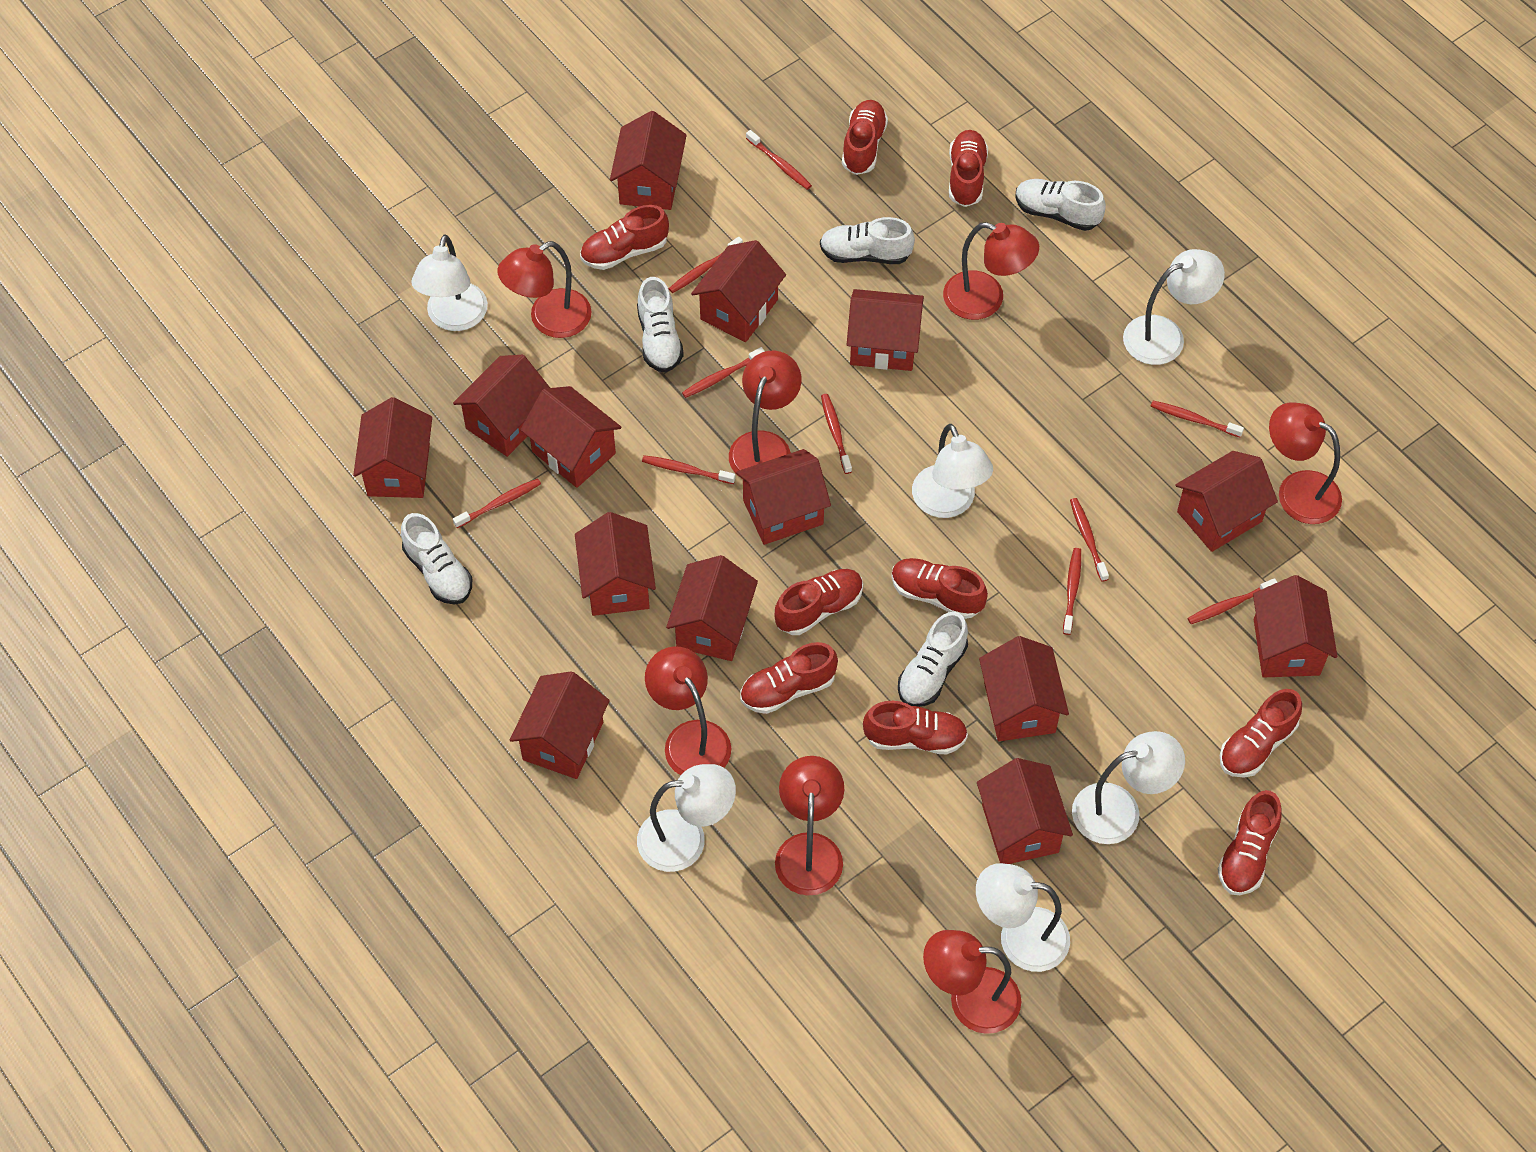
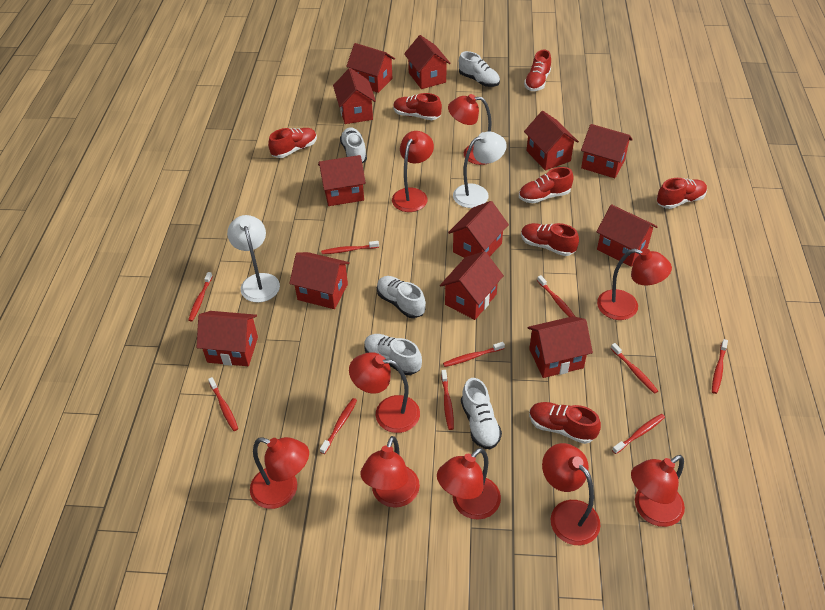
red house: [353,397,432,498] [453,355,550,457] [510,671,610,779] [520,386,621,488] [575,512,656,616] [610,111,687,210] [666,555,758,661] [691,240,786,342] [736,449,831,545] [846,289,924,371] [977,758,1073,864] [979,636,1069,741] [1175,451,1278,552] [1253,575,1337,678] = 14 -> [196,311,258,366] [289,252,350,309] [318,155,366,206] [333,68,376,124] [346,43,395,93] [404,35,451,89] [440,251,504,320] [448,201,509,258] [524,111,579,170] [528,316,593,378] [581,124,633,178] [596,204,658,267] = 12
red lamp: [497,241,592,338] [645,646,731,775] [729,351,801,478] [775,756,844,895] [923,930,1021,1034] [943,222,1039,320] [1269,402,1342,524] = 7 -> [250,437,309,509] [349,352,420,433] [361,436,420,508] [392,131,434,212] [437,448,501,520] [448,94,492,165] [542,443,601,545] [597,249,672,320] [631,455,685,527] = 9
red shoe: [580,205,669,270] [740,642,838,714] [774,569,863,635] [842,100,888,175] [863,701,968,754] [892,558,988,619] [949,130,988,207] [1218,790,1282,895] [1220,689,1302,778] = 9 -> [268,128,317,158] [393,93,442,120] [519,167,574,203] [521,223,579,256] [524,50,551,91] [529,402,601,444] [657,178,707,209] = 7
white lamp: [411,234,488,331] [637,764,736,872] [912,424,993,518] [976,863,1070,972] [1072,731,1185,844] [1123,249,1225,365] = 6 -> [227,215,280,302] [453,131,507,208] = 2

